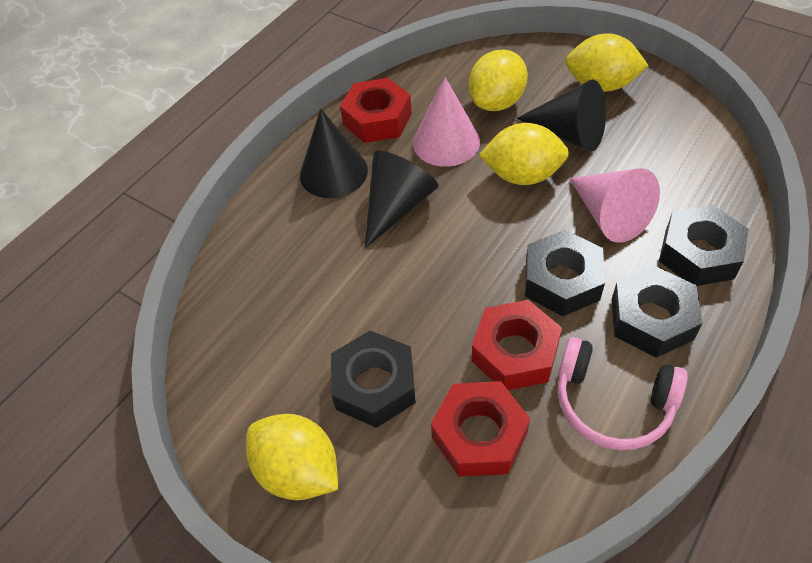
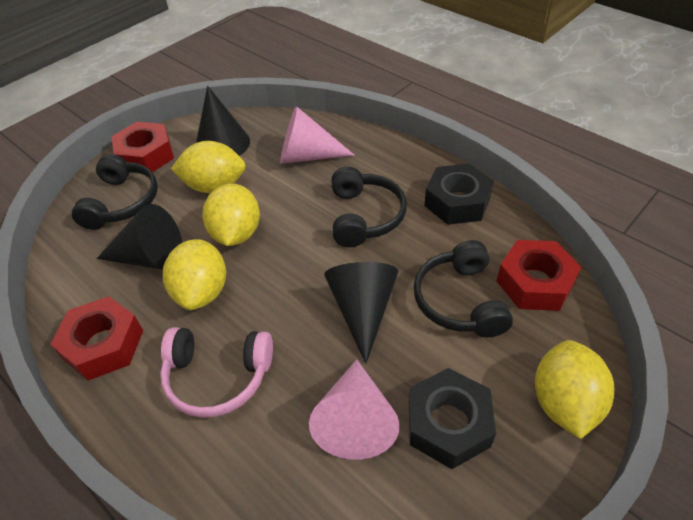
black headphones: none = 0 -> [72,154,158,230] [331,167,407,247] [414,240,513,337] = 3
black nut: [331,330,416,428] [525,230,605,316] [612,266,703,358] [659,205,748,286] = 4 -> [409,368,496,469] [424,164,494,225] = 2

